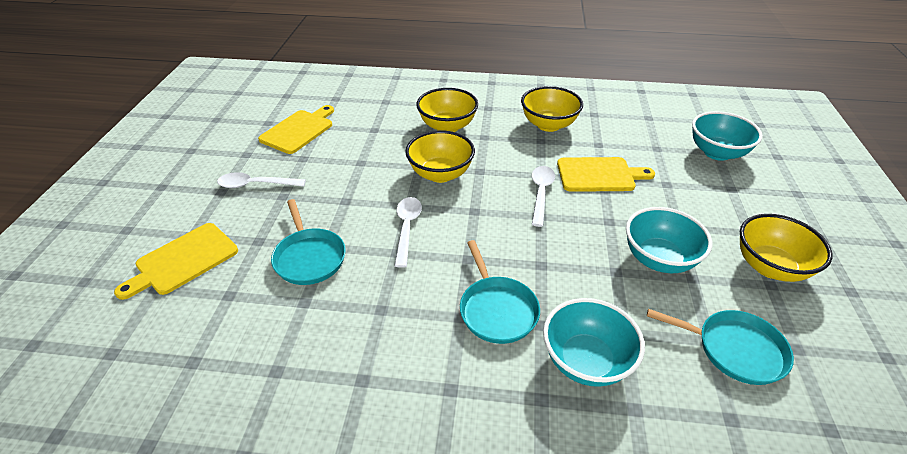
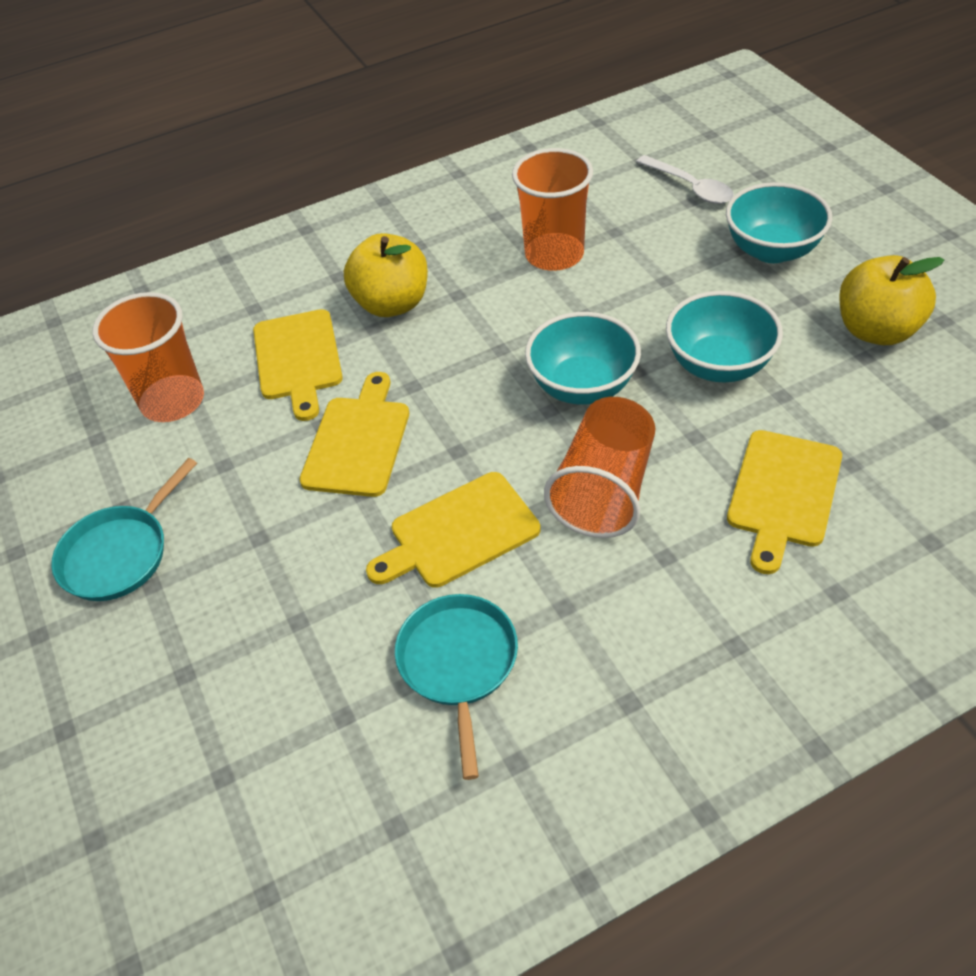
orange cup: none = 0 -> [93,292,204,422] [512,148,593,271] [544,397,656,538] = 3
turquoise pan: [271,199,346,285] [460,240,540,344] [647,309,794,385] = 3 -> [51,458,197,601] [395,594,518,780] = 2
white spoon: [217,172,306,188] [394,197,422,268] [532,166,555,227] = 3 -> [636,155,734,204] = 1
yellow apple: none = 0 -> [344,233,428,317] [839,255,944,345] = 2
yellow bowl: [405,130,475,183] [416,88,478,132] [521,86,583,132] [740,214,832,282] = 4 -> none = 0
yellow cutting board: [114,223,238,300] [258,105,334,154] [557,157,655,192] = 3 -> [253,309,343,421] [300,372,409,497] [366,472,541,588] [727,430,842,574] = 4

